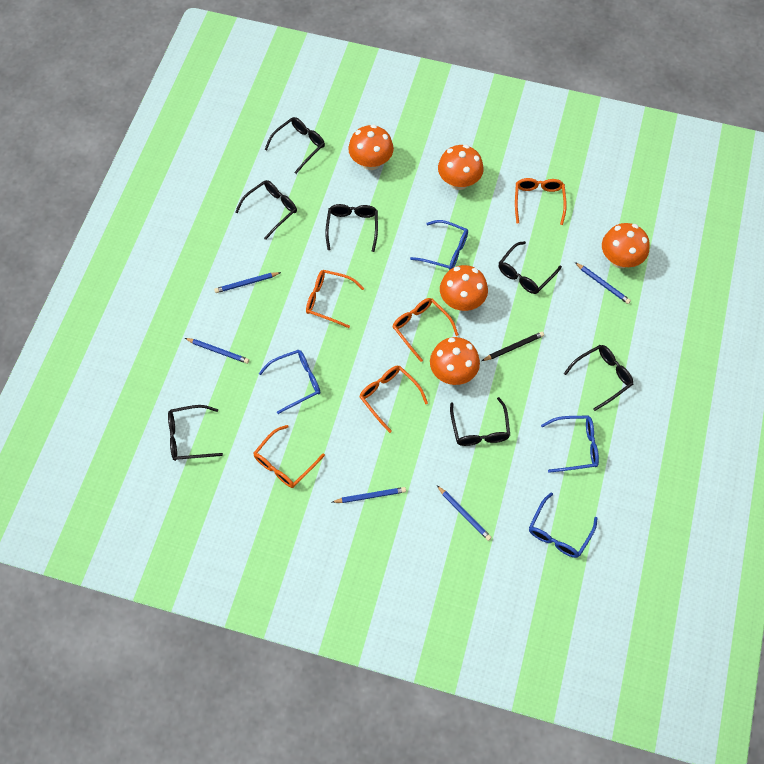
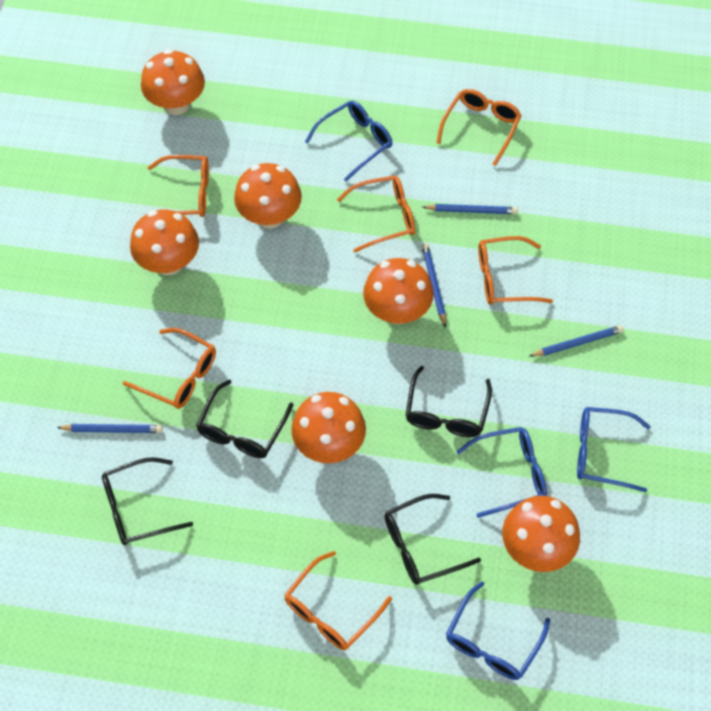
black glasses: [168,405,223,461] [235,180,297,240] [265,117,325,174] [325,204,378,252] [450,397,510,446] [499,241,562,294] [564,345,633,411] = 7 -> [102,457,193,545] [196,379,293,458] [385,494,481,585] [406,366,492,437] = 4
black pencil: [482,332,544,361] = 1 -> none = 0
blue pencil: [185,338,249,364] [214,272,281,293] [332,487,406,503] [437,486,492,541] [575,262,631,304] = 5 -> [57,424,163,433] [422,243,446,328] [423,204,518,214] [529,325,624,357] = 4
orange glasses: [254,425,325,488] [306,270,365,328] [360,366,428,433] [392,298,459,362] [515,178,567,225] = 5 -> [123,328,216,409] [148,155,209,217] [285,551,392,650] [337,175,415,253] [436,89,522,166] [478,236,553,305] = 6
orange mushroom: [348,125,394,170] [430,337,480,385] [438,145,484,190] [440,265,488,311] [602,223,650,268] = 5 -> [130,210,199,276] [141,49,205,115] [234,163,302,229] [291,392,366,463] [363,258,434,324] [502,496,580,572] = 6

